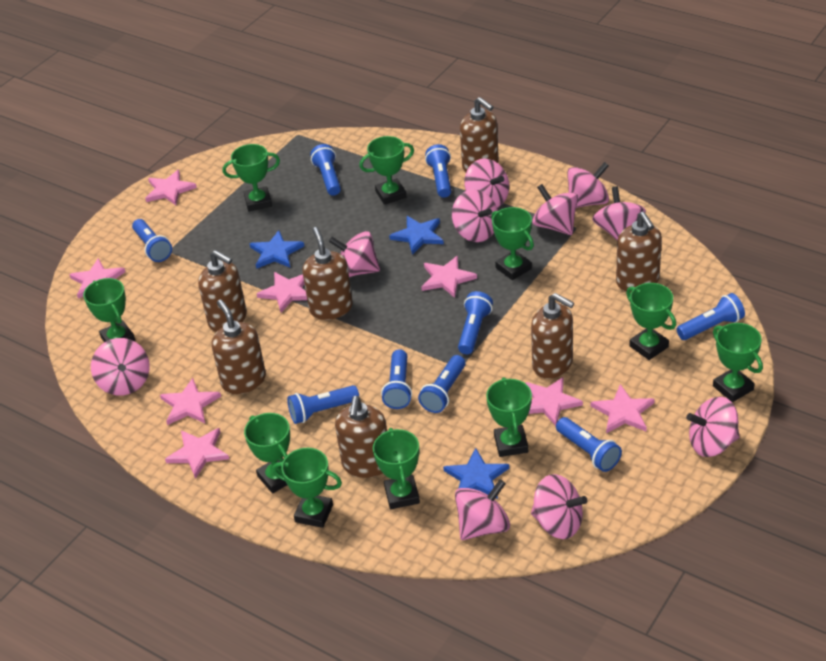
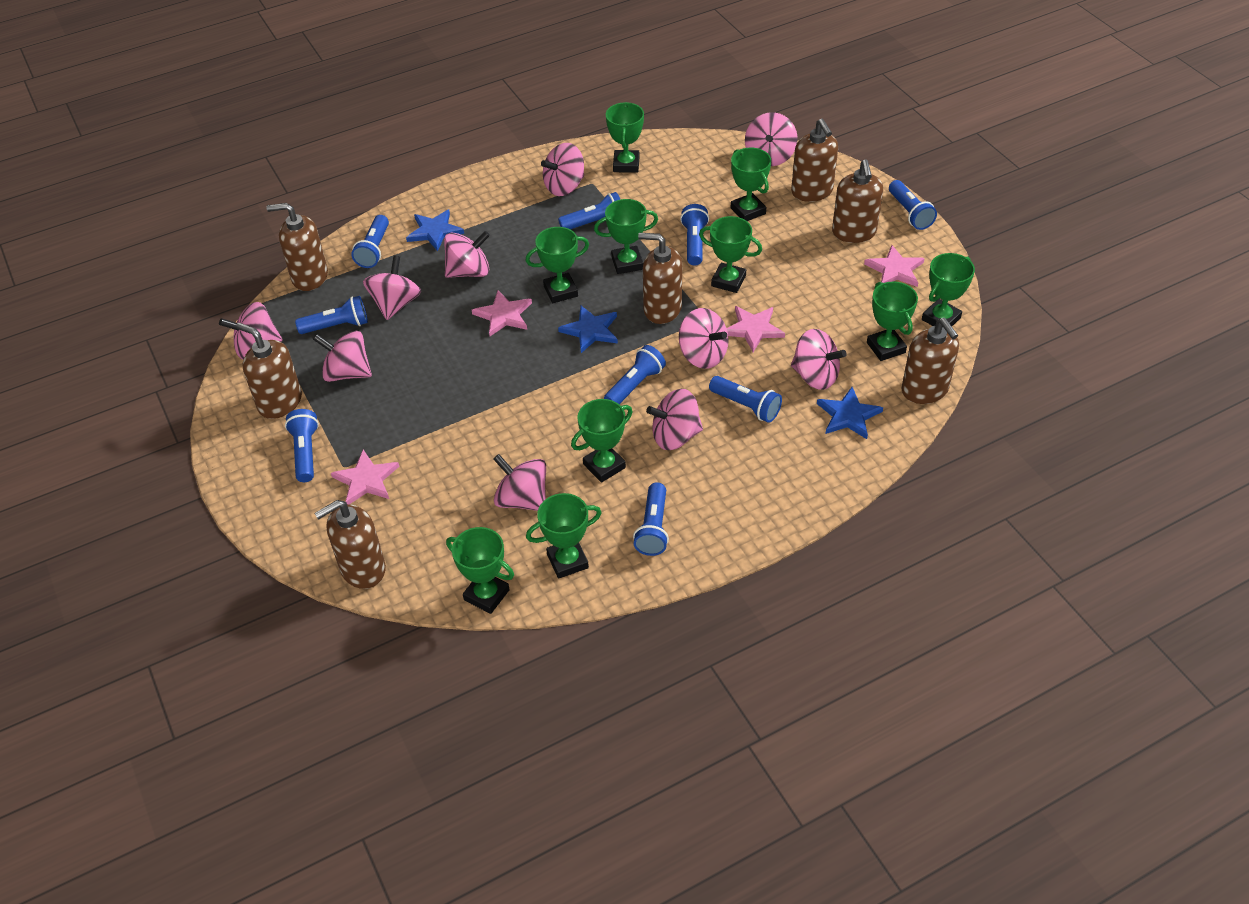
pink star: [69,258,125,299] [145,170,197,205] [160,378,221,425] [165,428,229,479] [257,272,307,313] [421,256,477,298] [525,377,583,426] [591,384,655,433] = 8 -> [331,450,399,504] [472,290,532,336] [727,306,785,352] [864,245,925,287] = 4

